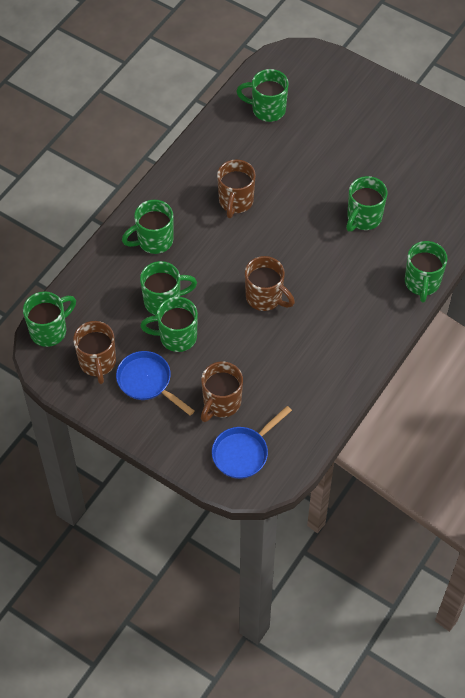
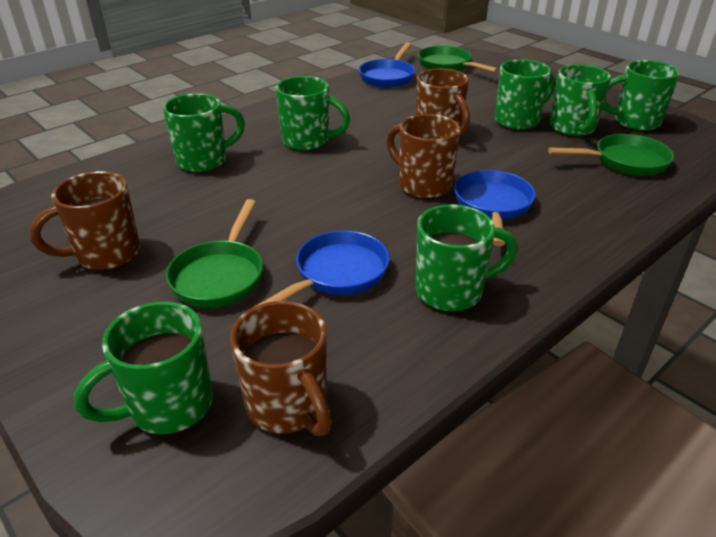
blue pan: [116,351,194,416] [212,406,292,479] = 2 -> [253,231,390,308] [359,42,415,88] [454,170,536,246] = 3
green pan: none = 0 -> [166,199,263,308] [418,46,499,73] [548,134,674,176] = 3

